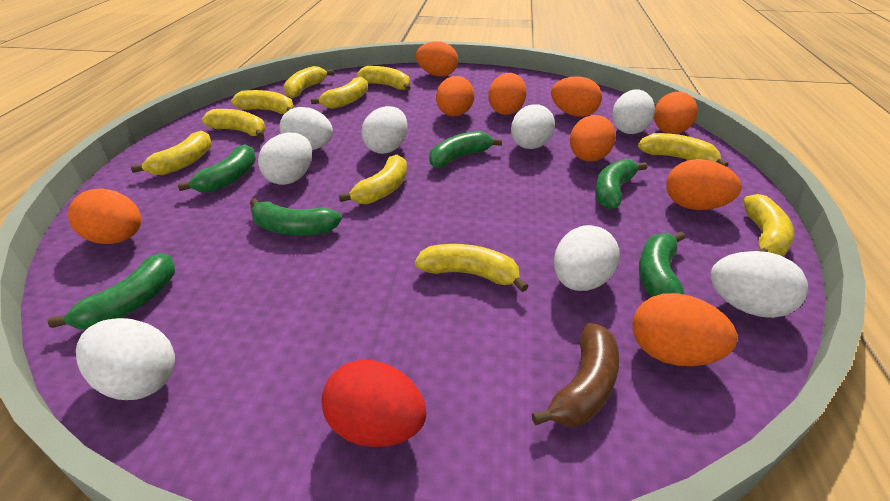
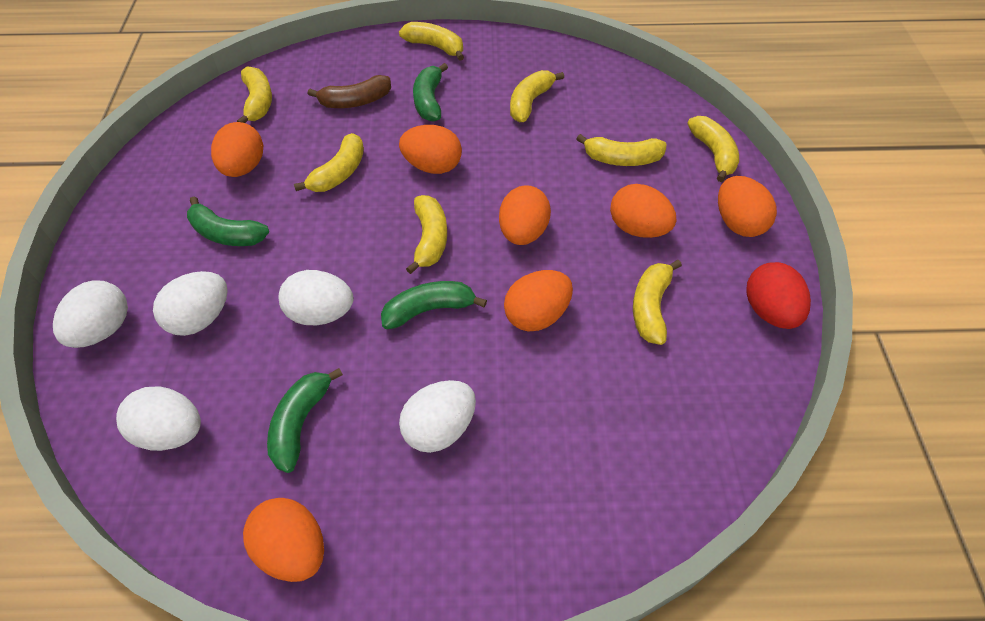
green banana: [47,253,175,329] [178,144,256,193] [250,198,342,236] [430,131,502,168] [595,159,648,209] [639,232,685,297] = 6 -> [187,196,269,246] [267,368,343,473] [381,281,487,329] [413,63,448,122] = 4
orange egg: [68,188,141,244] [416,41,458,77] [436,76,474,116] [488,73,526,115] [551,76,602,117] [570,115,616,161] [633,293,737,366] [654,92,697,134] [666,159,742,210] = 9 -> [211,122,263,177] [243,498,324,582] [399,125,462,174] [499,185,551,245] [504,270,573,332] [610,184,676,238] [718,176,777,237] = 7
white egg: [76,318,175,400] [258,133,312,185] [279,107,333,150] [362,106,408,154] [511,104,555,149] [554,225,620,291] [612,89,655,134] [711,251,808,318] = 8 -> [53,280,128,348] [116,386,201,451] [153,271,228,336] [278,270,353,325] [399,380,476,453] = 5
yellow banana: [131,131,212,175] [202,109,265,138] [231,90,294,114] [283,66,334,98] [311,77,368,109] [339,155,407,204] [356,66,411,91] [415,244,529,292] [638,133,728,167] [743,194,795,256] = 10 -> [237,66,272,123] [294,133,364,192] [399,22,464,61] [406,195,447,274] [510,70,564,122] [577,134,667,166] [633,260,682,345] [687,116,739,182] = 8

